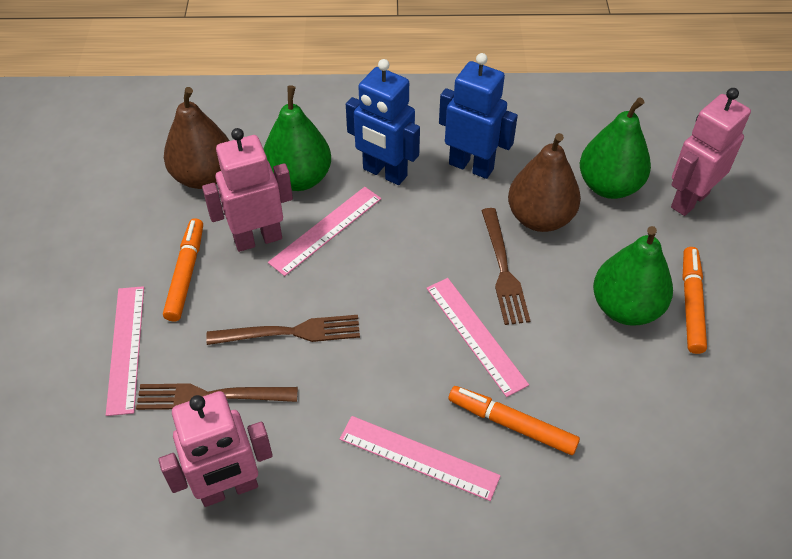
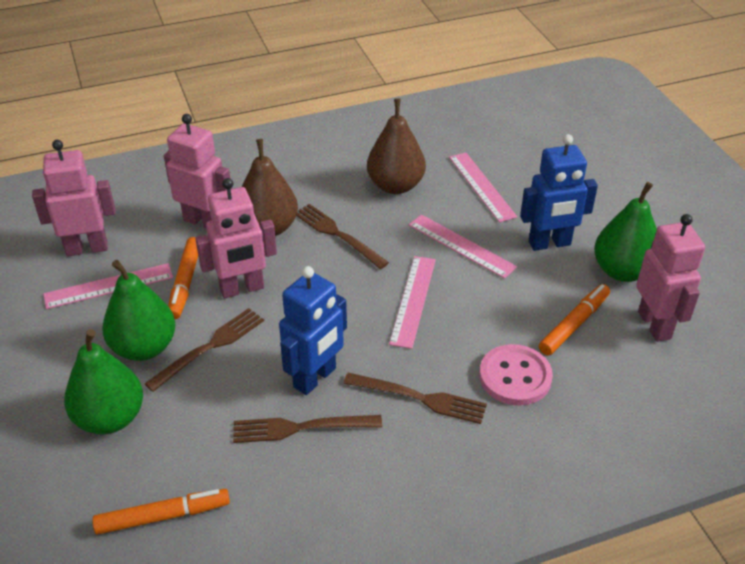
brown fork: [136,383,298,410] [206,315,360,345] [481,208,530,325] = 3 -> [144,308,264,392] [233,415,382,443] [296,204,389,269] [343,373,487,424] = 4
pink button: none = 0 -> [479,344,553,406] = 1
pink robot: [158,391,273,507] [202,128,293,252] [671,88,751,216] = 3 -> [32,140,116,256] [164,114,232,228] [195,178,277,298] [636,214,705,342] = 4

